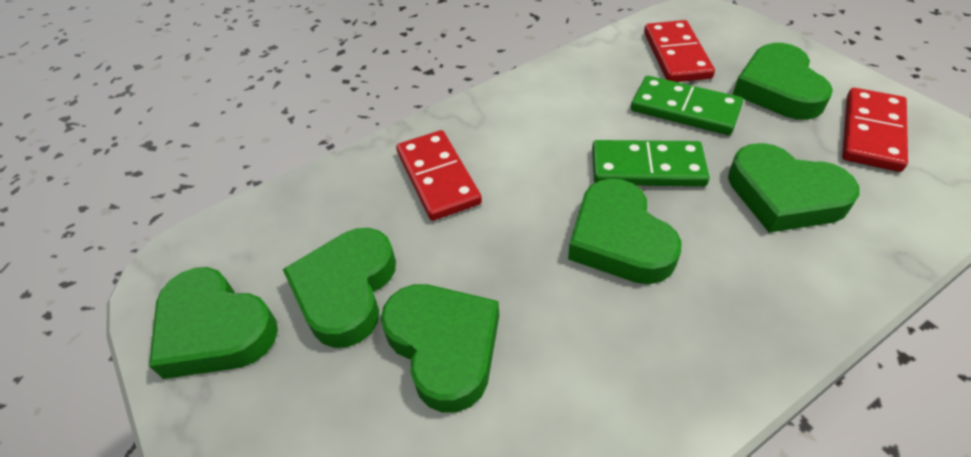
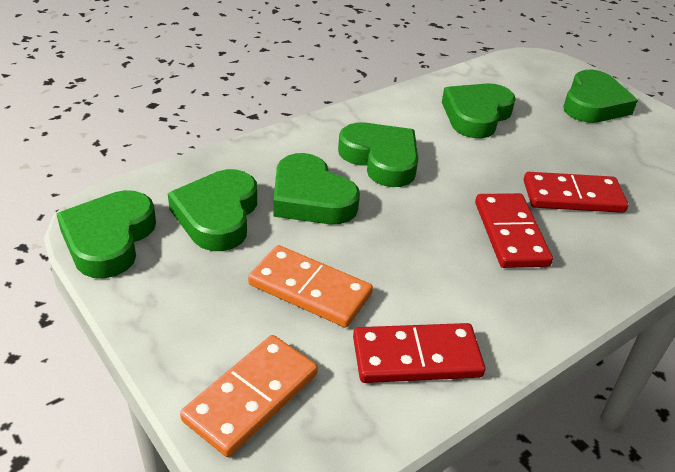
green domino: [592,140,710,187] [631,76,743,135] = 2 -> none = 0
orange domino: none = 0 -> [180,335,318,457] [248,245,373,328] = 2

